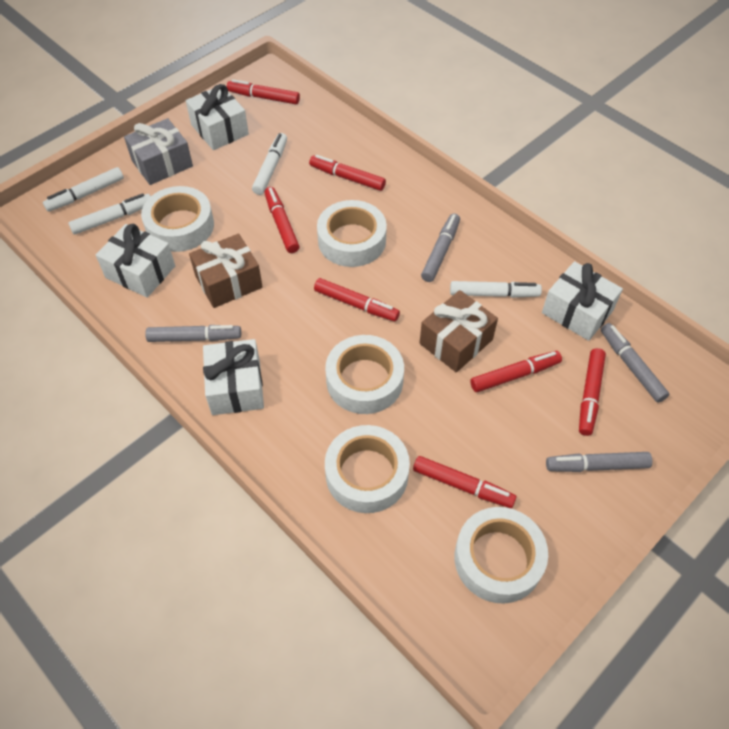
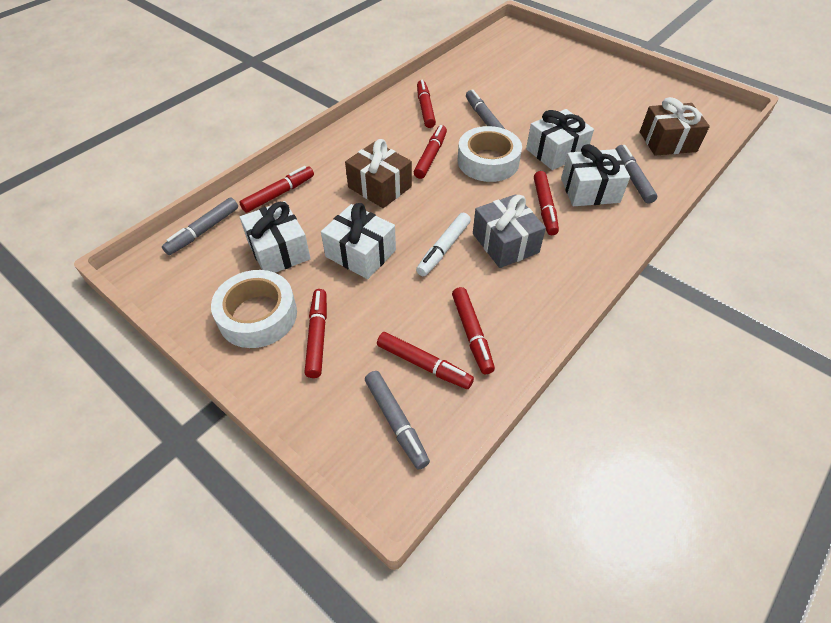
white marker: [43,167,124,212] [68,193,151,235] [252,133,287,195] [450,281,542,298] = 4 -> [416,213,471,276] = 1
white tape: [141,186,214,252] [317,200,387,267] [325,335,404,414] [325,425,410,513] [454,507,548,604] = 5 -> [211,270,297,348] [458,126,522,182] = 2

